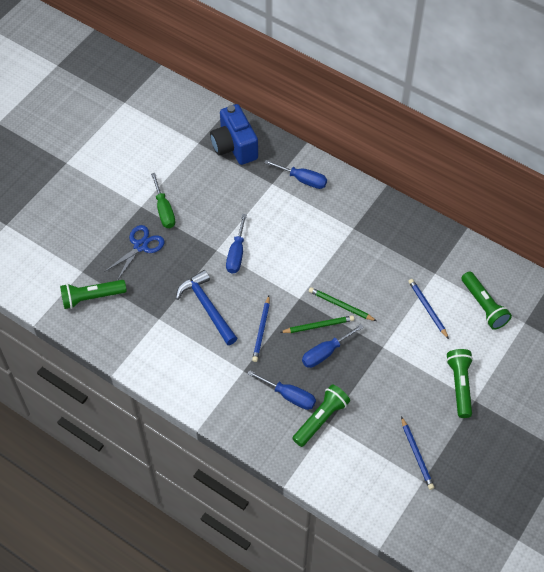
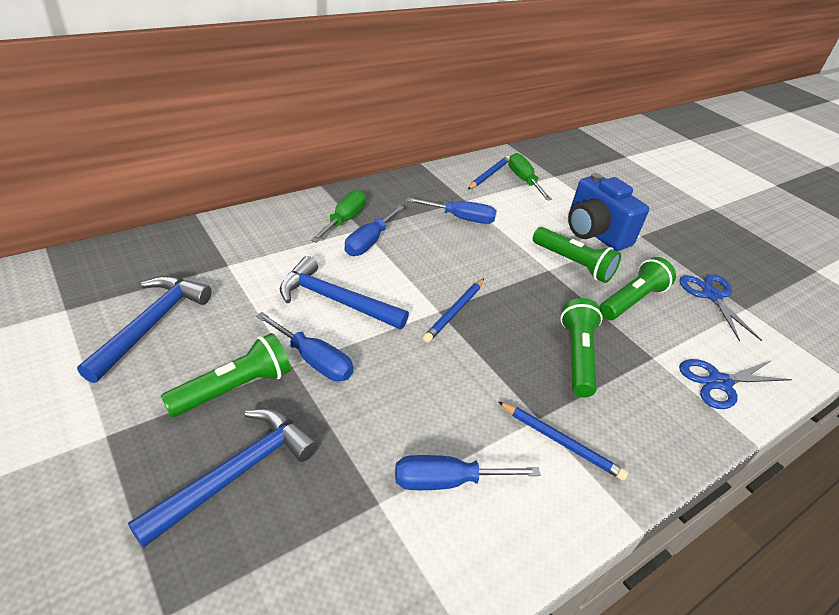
blue hammer: [176,270,238,345] = 1 -> [77,276,212,383] [128,409,318,548] [280,256,409,330] = 3
blue scissors: [104,225,165,281] = 1 -> [679,274,762,341] [679,359,792,409] = 2
green pencil: [280,315,354,333] [309,287,377,321] = 2 -> none = 0
green screwdriver: [151,173,175,228] = 1 -> [311,190,366,243] [508,153,552,200] = 2

